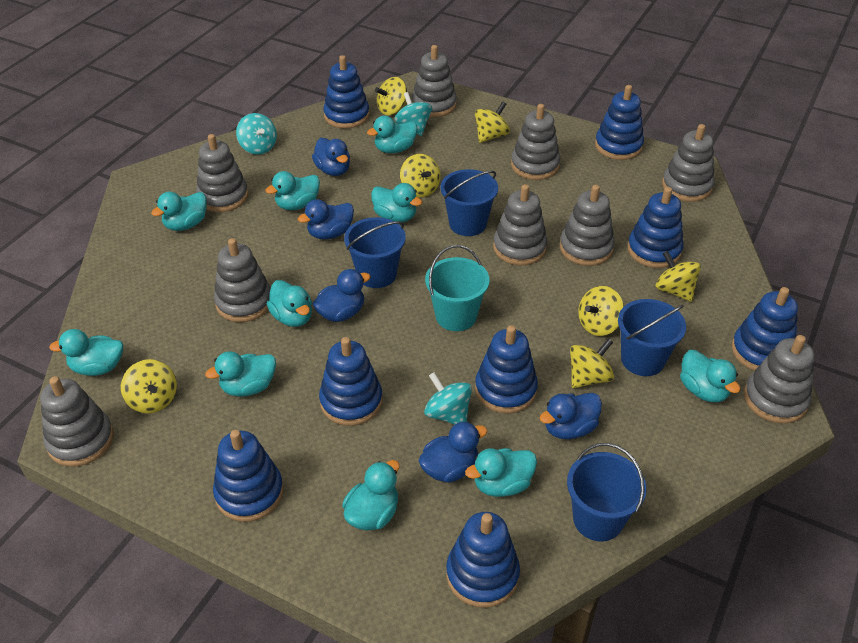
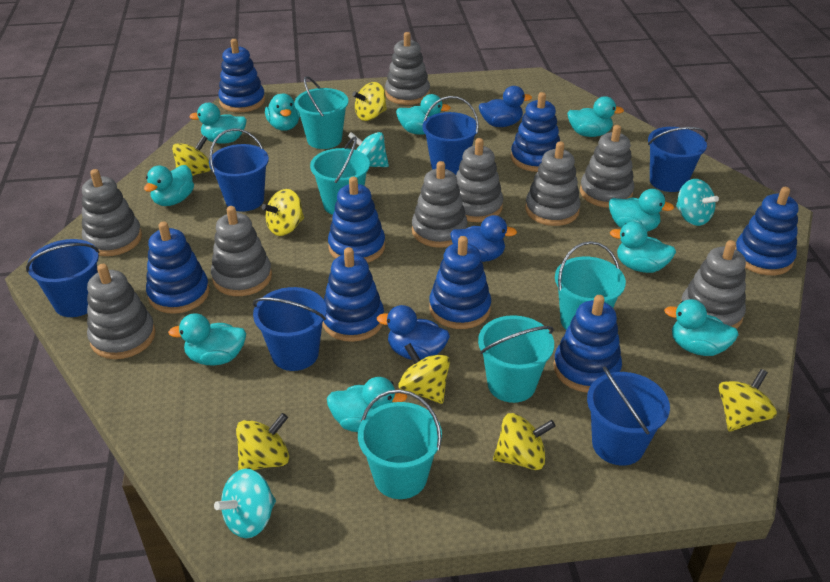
blue bucket: [344,217,406,288] [440,169,498,236] [567,443,646,541] [618,299,686,376] = 4 -> [26,239,100,317] [209,128,269,212] [253,287,327,371] [422,96,479,175] [587,366,670,466] [648,127,708,192] = 6
blue duck: [298,199,354,240] [312,138,350,176] [313,269,371,322] [418,422,487,483] [540,393,602,439] = 5 -> [377,305,450,360] [450,215,517,262] [479,86,532,127] = 3
turquoise bucket: [425,245,490,331] = 1 -> [295,76,348,149] [310,137,370,215] [358,389,442,499] [478,315,554,403] [555,241,626,330] = 5

